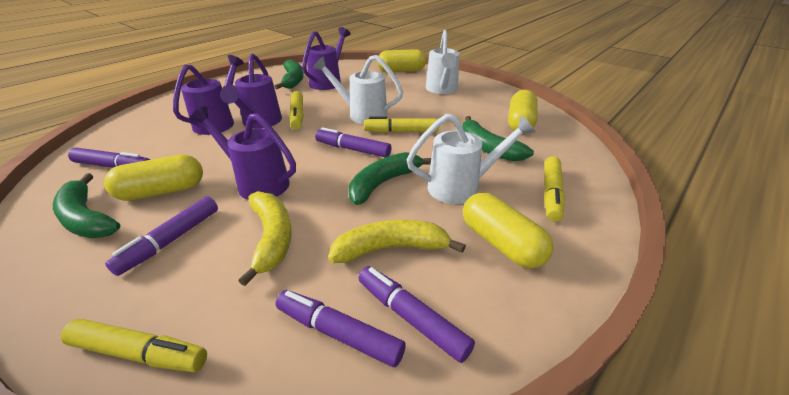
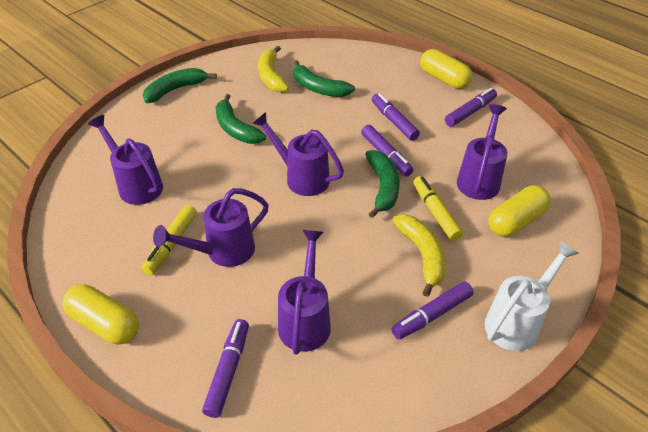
purple watering can: [173,55,244,135] [189,106,296,200] [220,53,282,129] [302,27,351,90] = 4 -> [88,115,163,205] [153,188,269,267] [252,112,344,196] [278,230,331,355] [457,104,507,200] = 5
white watering can: [313,55,403,124] [406,114,535,204] [426,30,460,94] = 3 -> [485,241,579,351] = 1
yellow capsule: [104,154,203,201] [377,49,426,72] [463,192,553,269] [508,90,538,131] = 4 -> [63,284,139,344] [420,49,473,89] [489,185,551,237] = 3
yellow marker: [61,319,207,372] [289,91,304,130] [364,116,439,133] [544,156,565,222] = 4 -> [142,205,197,275] [413,176,463,241] = 2

